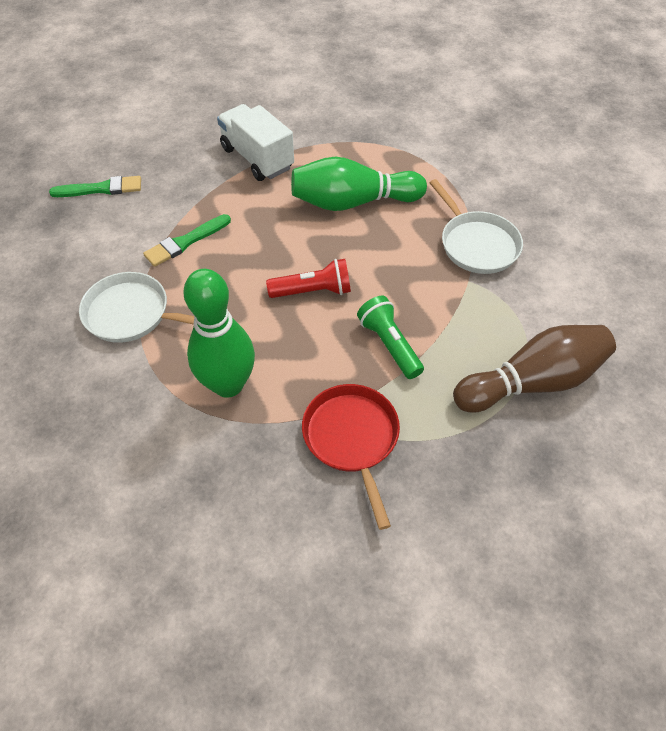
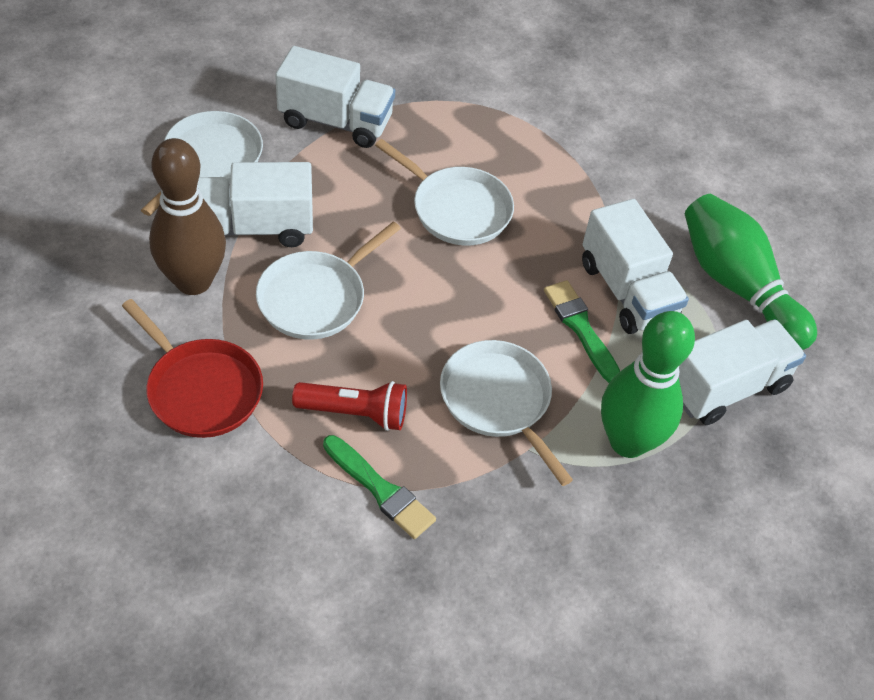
green flashlight: [357,296,424,379] = 1 -> none = 0
white pan: [79,272,194,343] [430,179,523,274] = 2 -> [141,111,263,216] [256,222,401,340] [375,139,514,246] [440,340,573,486] = 4
white truck: [217,104,294,181] = 1 -> [197,162,313,247] [275,46,395,148] [582,199,689,334] [679,319,806,425] = 4

